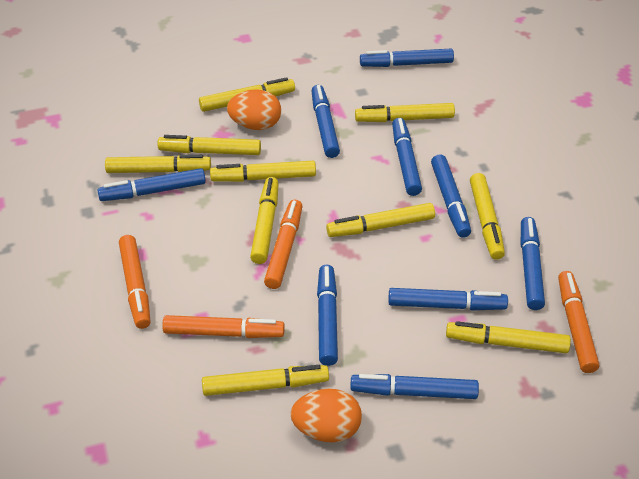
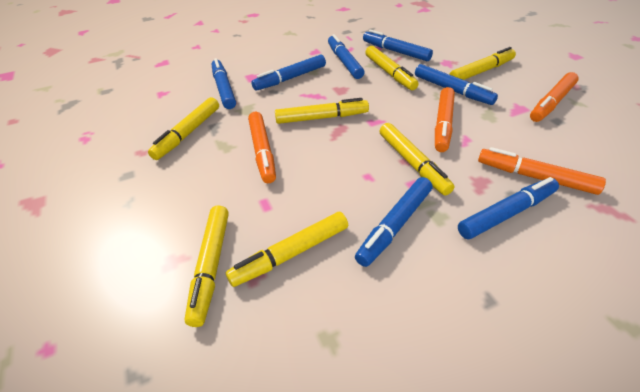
blue marker: [98,168,206,201] [311,85,340,158] [317,264,338,366] [350,374,479,399] [360,49,454,67] [388,288,508,310] [392,118,422,196] [431,154,471,238] [521,217,545,310] = 9 -> [212,58,236,109] [251,55,326,91] [328,34,365,79] [355,177,432,267] [363,30,433,61] [415,64,498,105] [458,177,559,239] = 7
orange egg: [227,89,281,130] [291,389,362,443] = 2 -> none = 0
yellow marker: [105,154,211,173] [158,135,261,155] [199,77,295,112] [202,365,329,396] [210,161,316,182] [250,177,279,264] [326,203,435,237] [355,103,455,122] [446,321,571,353] [470,173,505,260] = 10 -> [148,97,219,160] [184,205,229,327] [226,212,348,287] [275,98,369,124] [365,46,419,90] [380,123,454,196] [449,47,516,80] = 7

